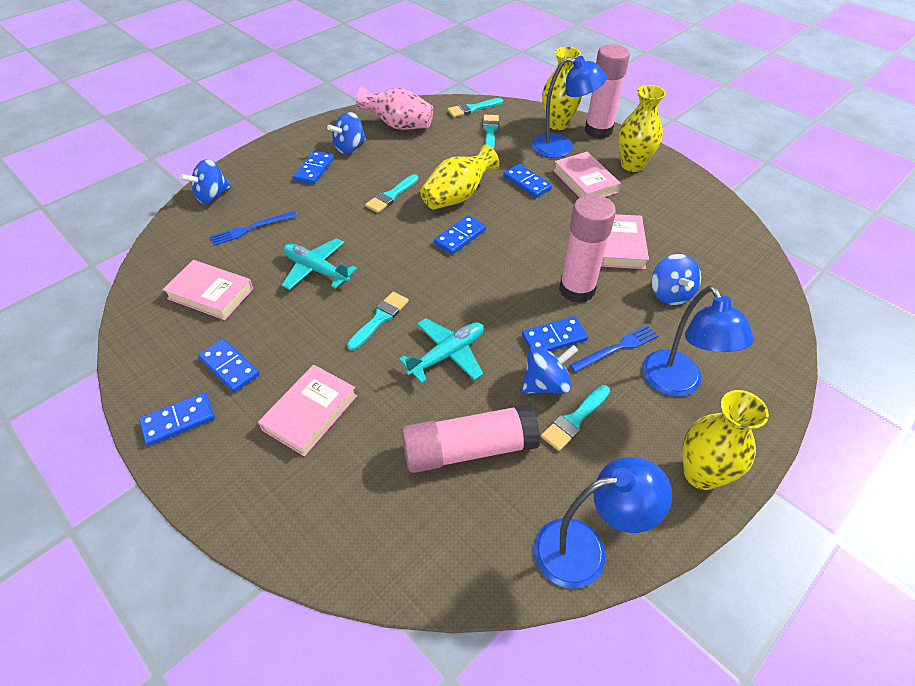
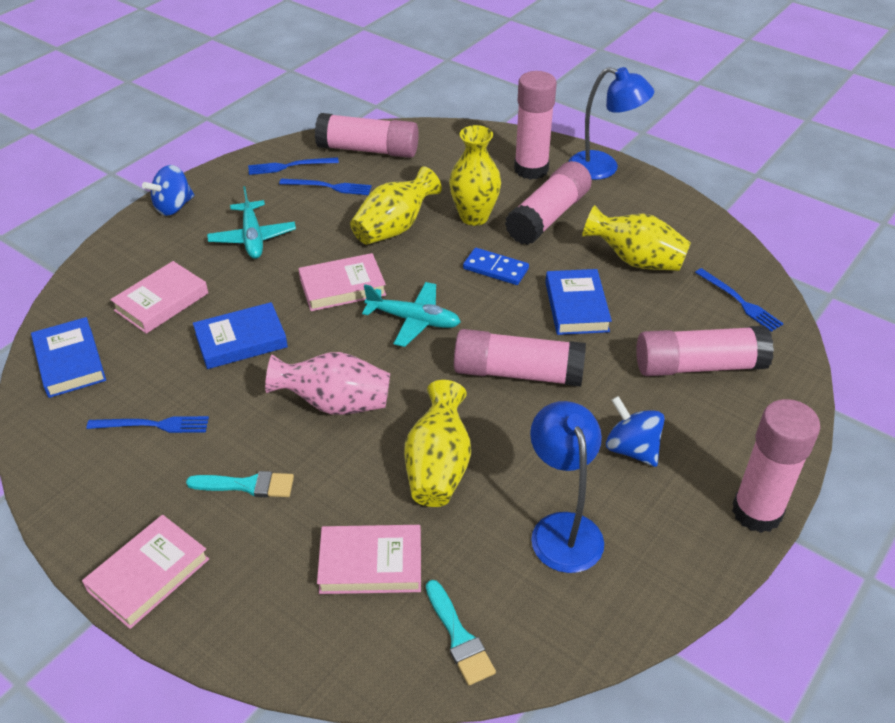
blue book: none = 0 -> [31,317,106,398] [193,302,288,369] [545,269,612,335] = 3
blue domino: [139,392,215,446] [198,339,260,392] [293,151,334,184] [434,215,486,255] [503,164,552,198] [522,316,588,351] = 6 -> [463,248,529,285] = 1
blue fork: [210,212,297,246] [570,325,659,373] = 2 -> [86,416,209,433] [248,157,339,175] [279,179,372,195] [695,268,784,332] = 4
blue lamp: [532,56,607,158] [534,457,672,589] [642,286,754,397] = 3 -> [530,401,604,573] [569,67,654,180] = 2
blue spinning top: [180,159,231,204] [327,112,366,154] [522,345,578,394] [652,254,701,305] = 4 -> [142,165,195,216] [606,396,665,467] = 2
pink glue stick: [401,403,540,473] [559,195,616,303] [585,44,630,139] = 3 -> [315,113,419,158] [454,329,586,387] [505,161,592,245] [514,71,557,179] [636,326,774,376] [732,399,820,533] = 6
turquoise brush: [347,292,409,351] [365,174,419,213] [447,98,503,117] [483,115,499,149] [541,385,610,451] = 5 -> [186,471,294,497] [426,580,496,685] = 2

